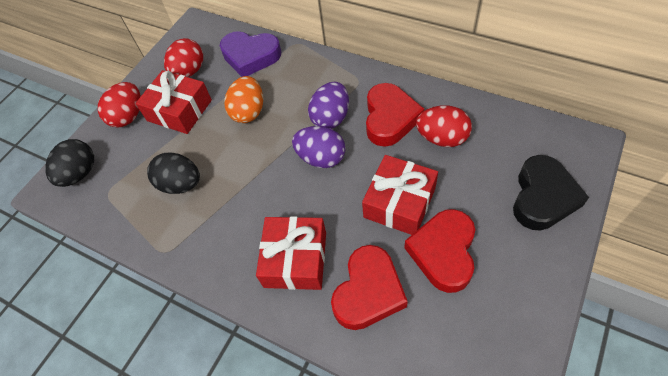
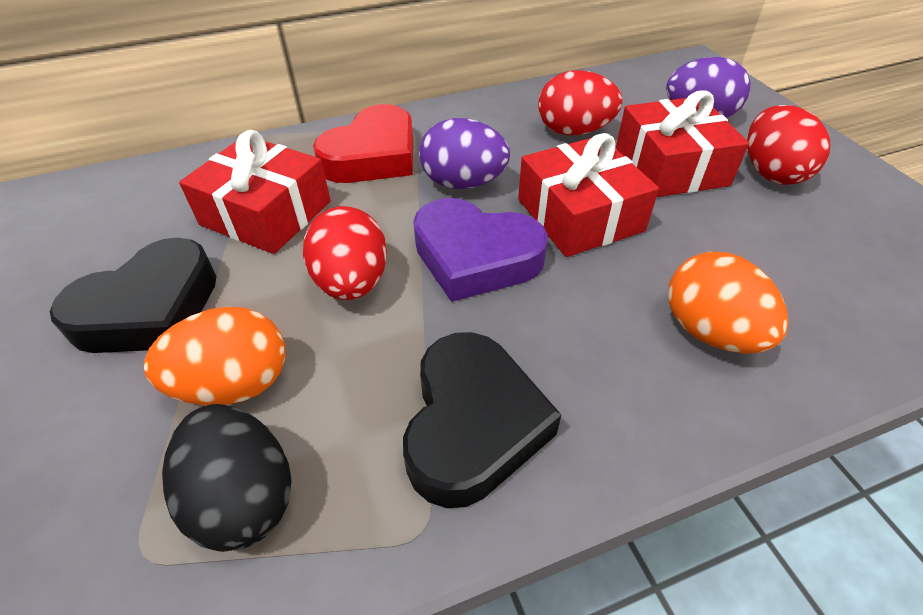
black egg: [46,139,94,187] [147,152,200,194] = 2 -> [162,404,292,552] = 1
black heart: [513,155,589,230] = 1 -> [50,238,217,353] [403,332,561,508] = 2
orange egg: [224,76,263,123] = 1 -> [144,307,285,405] [668,252,789,354] = 2
red heart: [331,245,408,330] [366,83,424,147] [404,209,475,293] = 3 -> [313,104,413,183] = 1

